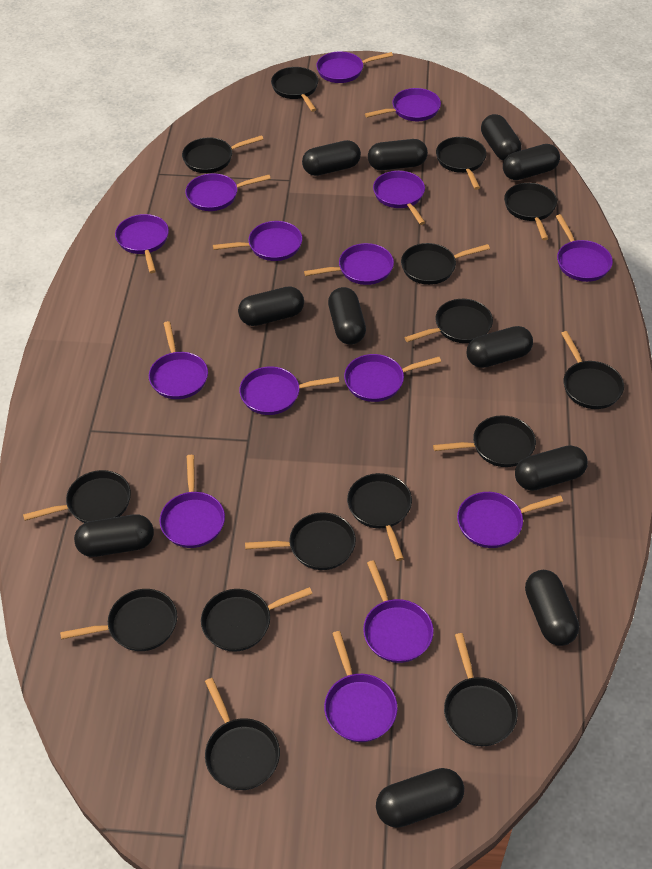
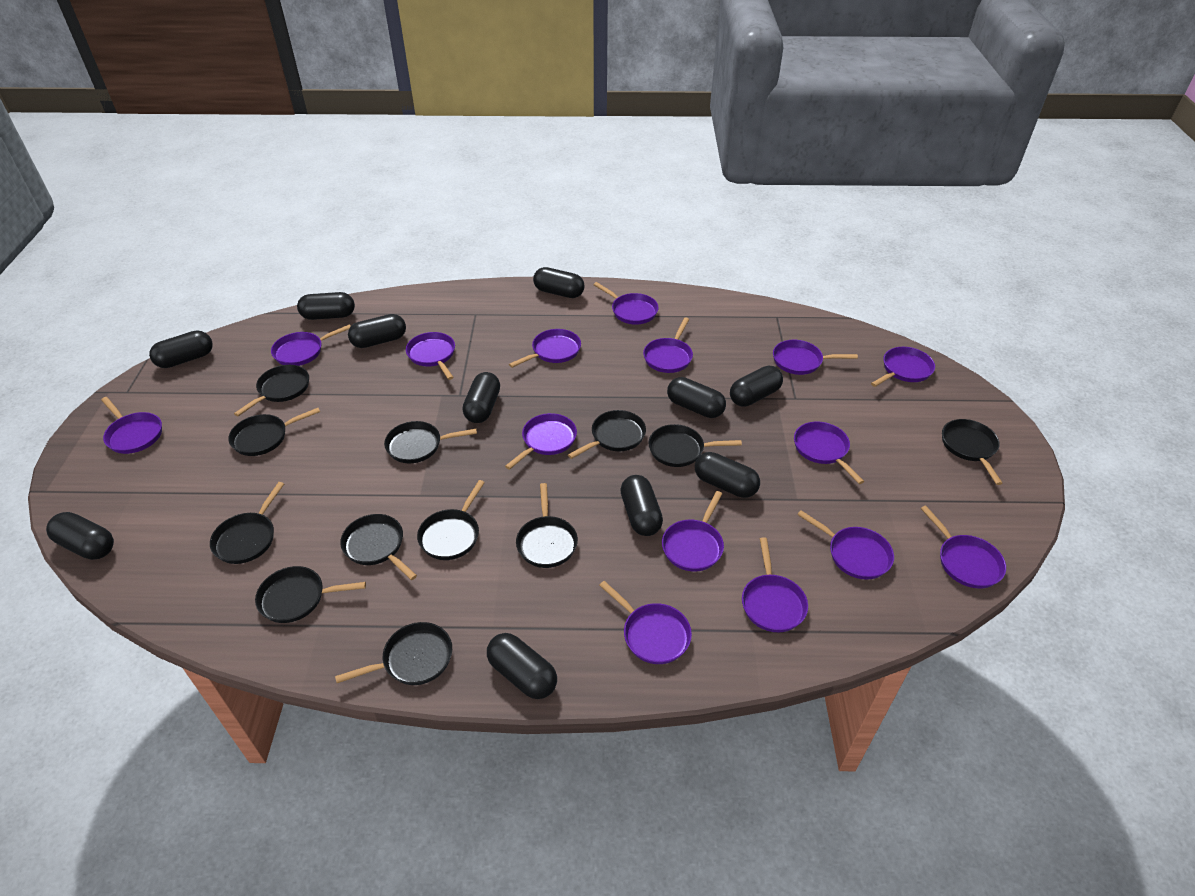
black pan: [23,470,131,523] [60,589,177,651] [182,135,264,173] [201,587,313,652] [205,678,280,790] [245,512,356,570] [271,67,319,112] [347,473,412,561] [401,243,490,285] [404,299,493,343] [433,415,536,467] [436,137,487,190] [444,633,518,746] [504,183,557,240] [561,331,624,409] = 15 -> [210,482,284,564] [228,408,320,456] [234,365,309,416] [255,566,366,623] [335,622,452,685] [340,514,417,580] [384,421,477,463] [417,480,485,560] [516,483,578,568] [568,410,646,459] [648,424,742,467] [942,419,1003,485] = 12

